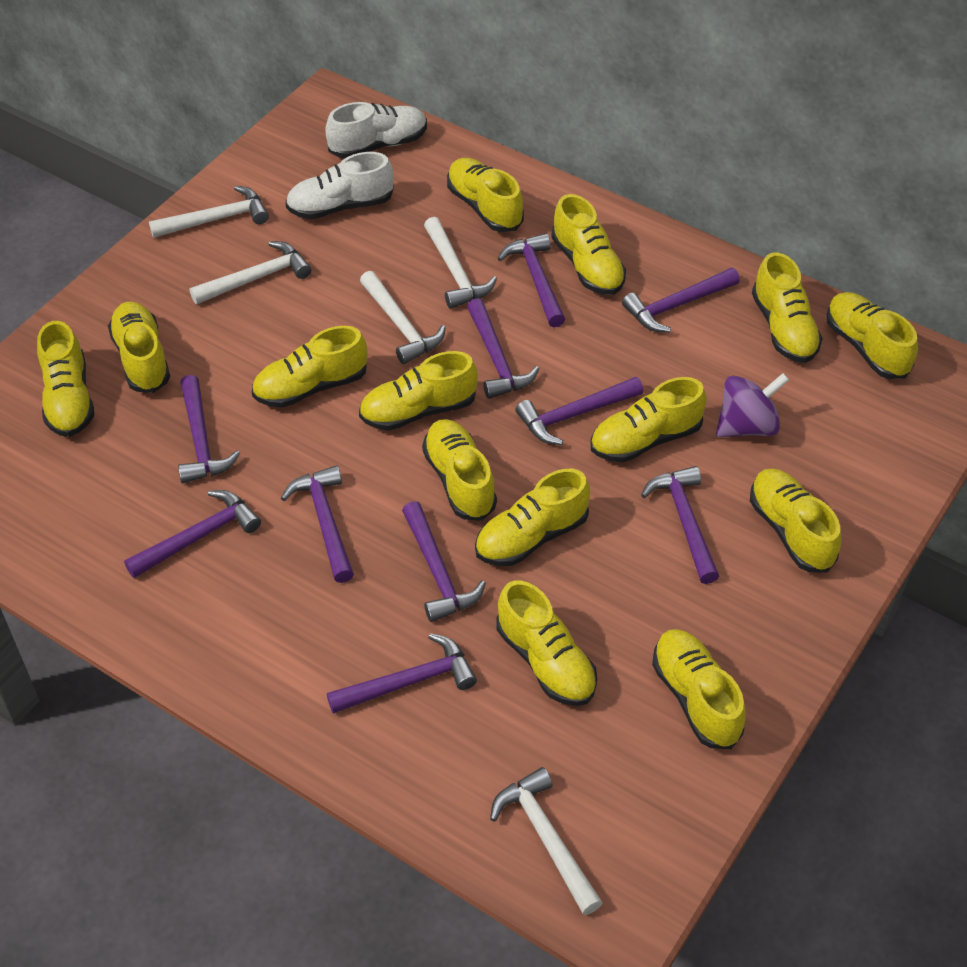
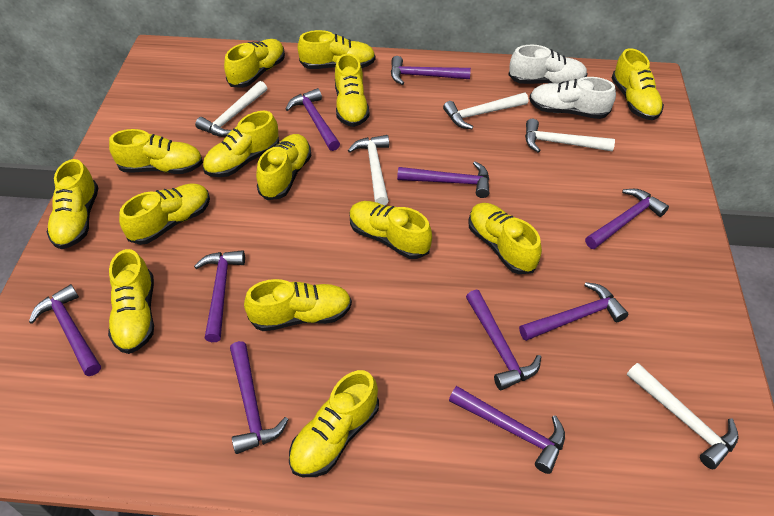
purple spinning top: [716,373,789,437] = 1 -> none = 0

